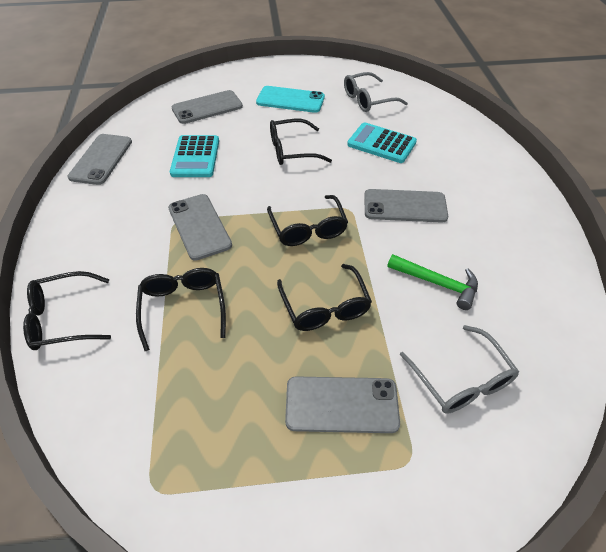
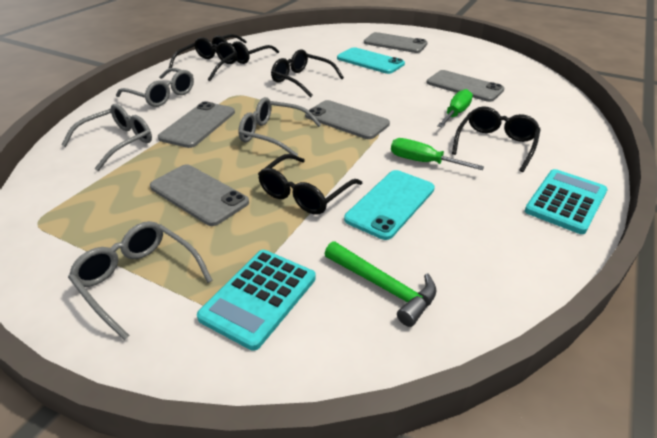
green screwdriver: none = 0 -> [391,138,484,170] [437,89,473,128] = 2
grey glasses: [344,72,408,112] [400,325,519,414] = 2 -> [62,104,152,171] [68,221,213,340] [116,68,194,107] [238,97,321,156] = 4
turquoise phone: [256,86,325,113] = 1 -> [337,47,405,74] [344,170,435,240] = 2

